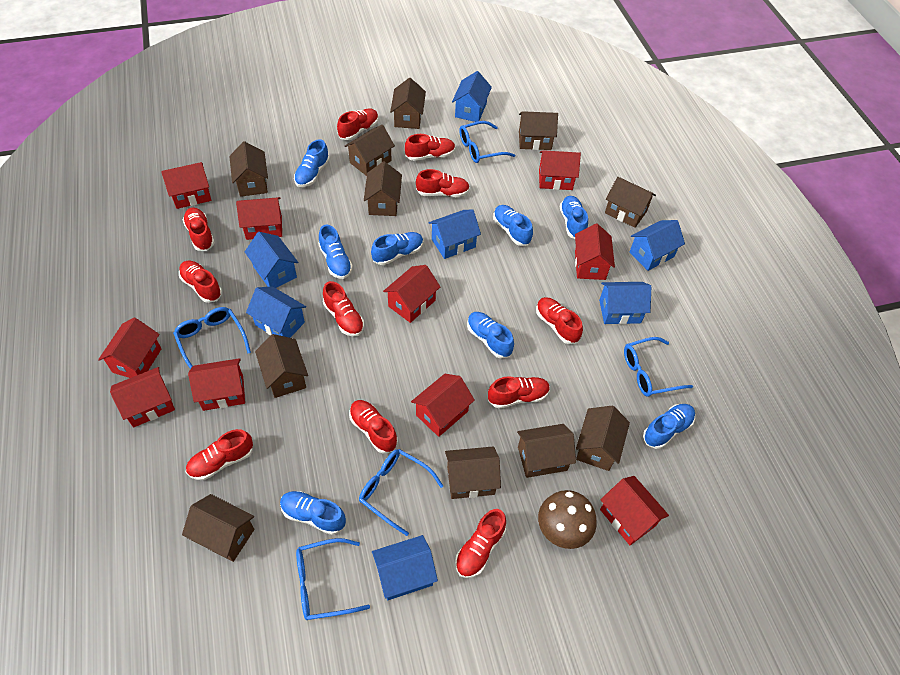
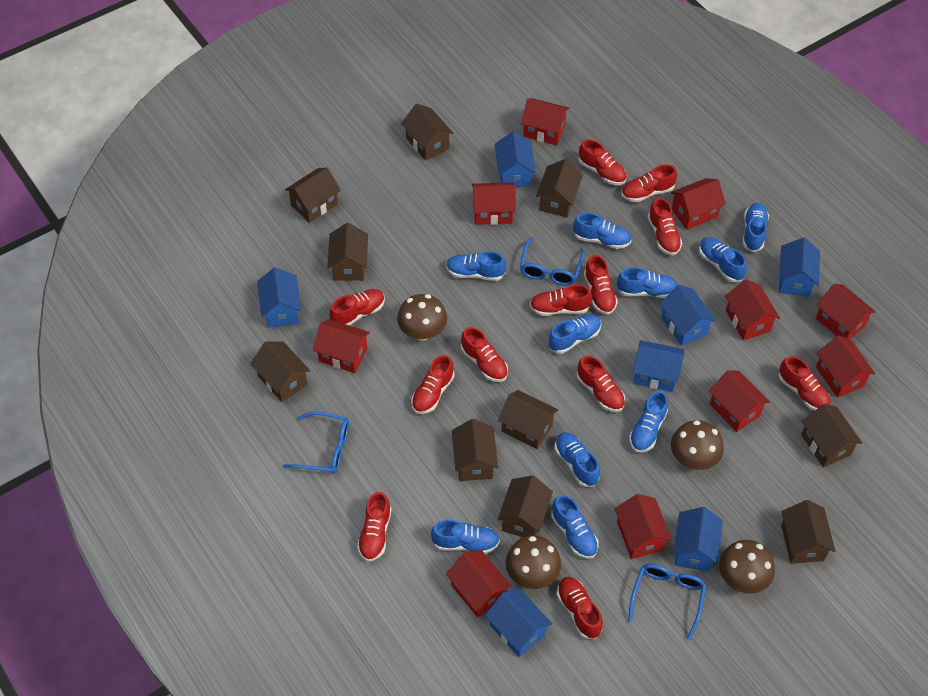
blue glasses: [173,307,251,369] [296,538,370,620] [359,449,443,536] [459,121,515,163] [624,337,693,397] = 5 -> [283,411,349,474] [520,237,585,286] [628,564,706,640] = 3
blue shoe: [280,491,346,535] [294,139,330,187] [318,225,353,279] [371,232,423,265] [467,312,514,358] [493,205,533,246] [560,196,588,239] [643,404,695,449] = 8 -> [431,519,500,554] [446,251,506,281] [548,314,601,354] [551,495,599,559] [555,432,600,487] [573,213,631,249] [617,267,677,298] [629,391,668,452] [699,237,747,282] [743,203,769,252] = 10
brown house: [182,494,254,562] [229,141,268,197] [255,334,308,398] [344,125,395,176] [364,161,402,216] [390,78,426,129] [445,446,501,499] [517,424,576,478] [519,111,558,150] [576,406,630,471] [605,177,656,228] = 11 -> [250,342,310,402] [285,167,341,223] [327,223,368,281] [401,104,453,161] [452,419,498,481] [498,390,558,449] [498,475,553,537] [536,159,583,217] [781,500,835,564] [801,404,862,467] = 10
brown mushroom: [538,490,596,549] = 1 -> [397,294,447,340] [506,535,561,589] [671,420,724,470] [719,540,775,594] = 4
red shoe: [179,261,222,303] [183,207,215,251] [186,429,253,480] [323,281,364,337] [337,109,378,140] [349,400,398,454] [405,134,455,161] [416,169,470,197] [455,509,506,578] [488,376,550,409] [536,297,583,344] = 11 -> [329,289,385,326] [357,492,391,562] [411,355,454,414] [461,327,508,382] [530,284,592,316] [557,577,603,639] [577,356,625,412] [579,139,627,185] [584,255,618,315] [621,164,677,202] [648,198,682,255] [778,356,831,411] = 12

